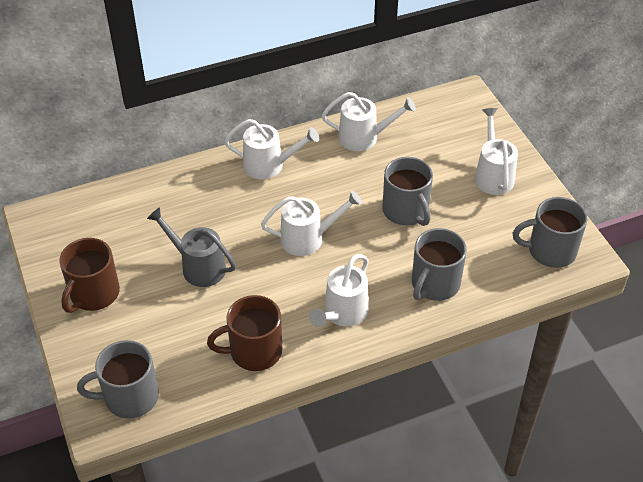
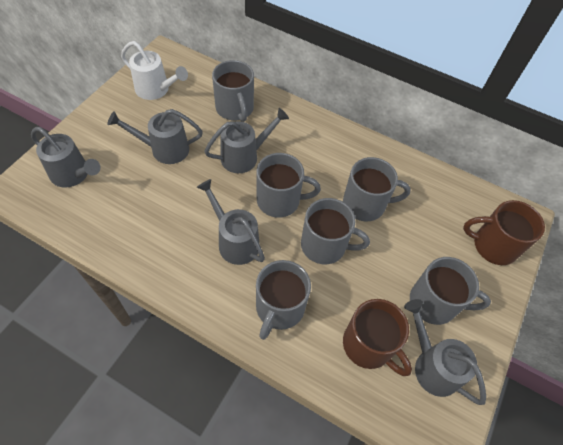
grey mug: [77,340,159,419] [382,157,433,226] [412,228,467,301] [513,197,588,268] = 4 -> [212,60,254,122] [256,260,311,340] [257,153,321,218] [301,198,370,264] [343,157,411,221] [410,257,491,325] = 6
grey watering can: [147,207,236,287] = 1 -> [31,127,101,188] [107,109,203,164] [197,179,265,265] [204,108,289,173] [404,299,486,405] = 5
white watering can: [224,119,319,179] [261,190,362,256] [309,254,369,327] [322,92,416,151] [474,108,518,195] = 5 -> [121,41,188,100] = 1

